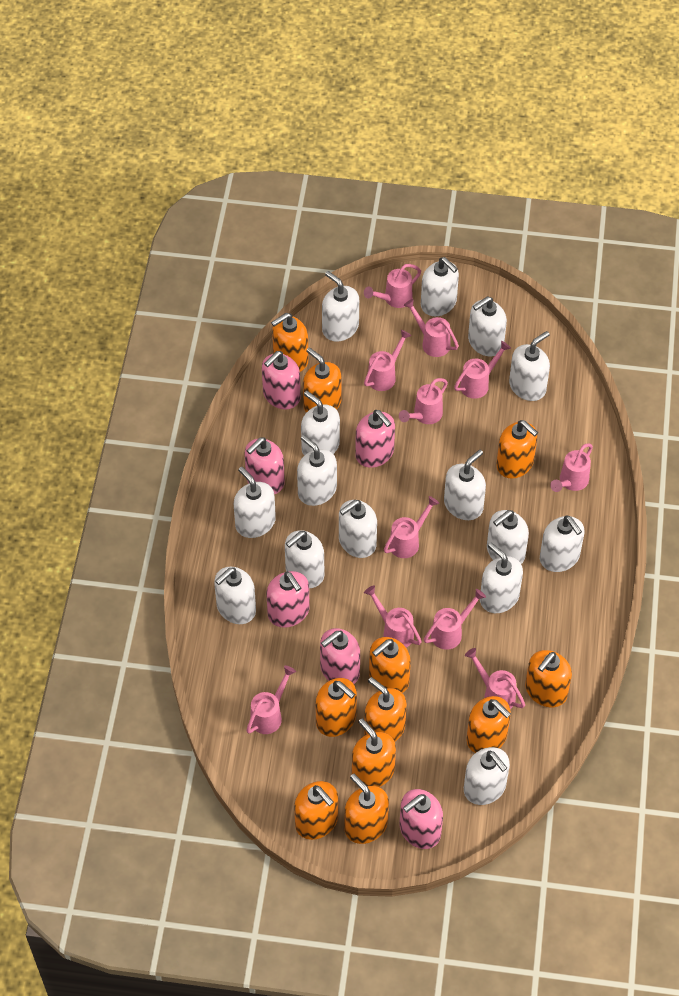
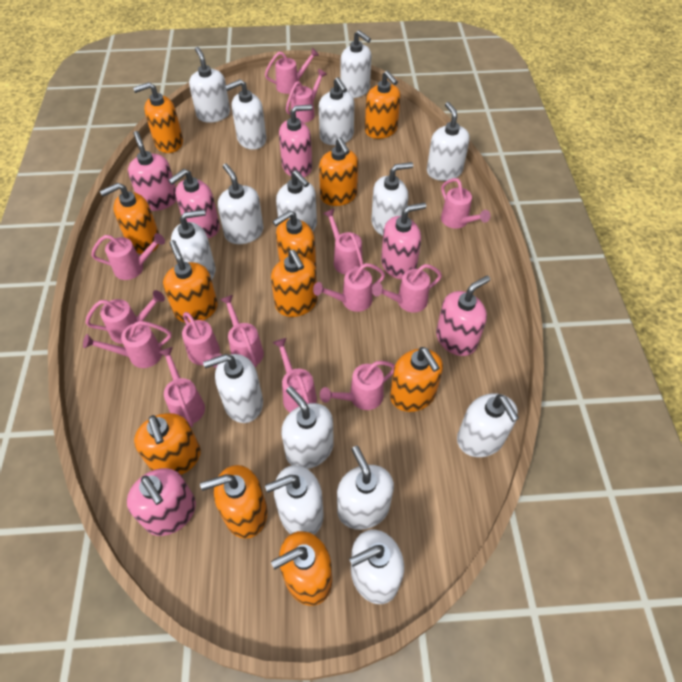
pink watering can: [246,665,296,734] [364,264,421,308] [364,330,412,391] [364,585,422,648] [384,496,439,558] [399,378,448,424] [403,299,459,357] [424,589,486,650] [454,341,511,399] [465,648,525,709] [550,443,593,492] = 11 -> [83,321,172,368] [85,290,165,344] [91,233,165,280] [159,347,205,427] [182,312,222,368] [220,295,264,367] [265,48,319,94] [273,338,317,412] [286,69,327,123] [313,263,385,312] [320,361,395,410] [323,209,363,274] [372,264,442,313] [441,178,490,229] = 14

